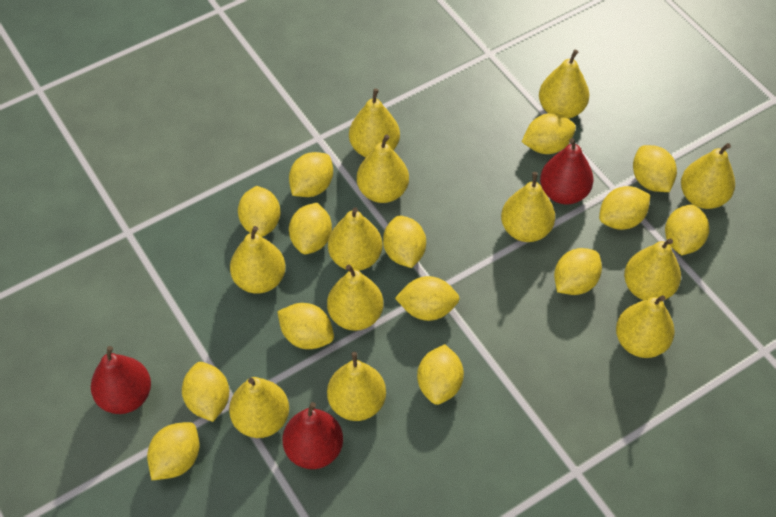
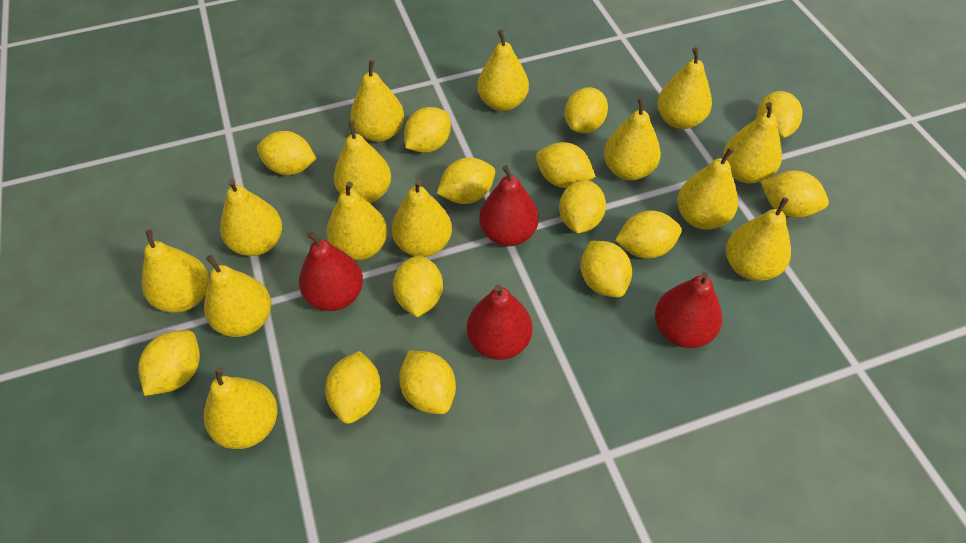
red pear: [91,346,151,414] [283,402,343,469] [540,138,594,205] = 3 -> [299,231,363,311] [467,284,533,360] [479,165,539,246] [655,271,722,348] = 4
yellow pear: [229,377,289,438] [230,226,286,293] [327,265,383,331] [327,352,386,421] [328,207,382,271] [349,89,400,157] [357,134,409,203] [501,172,555,242] [539,50,589,119] [616,295,675,358] [624,238,681,300] [681,143,735,209] = 12 -> [142,229,209,313] [204,255,271,337] [204,367,278,449] [220,179,282,256] [327,182,388,260] [334,121,391,203] [350,60,404,142] [392,180,452,257] [477,30,529,111] [604,97,661,180] [657,47,712,129] [677,147,738,230] [723,102,782,183] [726,197,791,281] = 14

